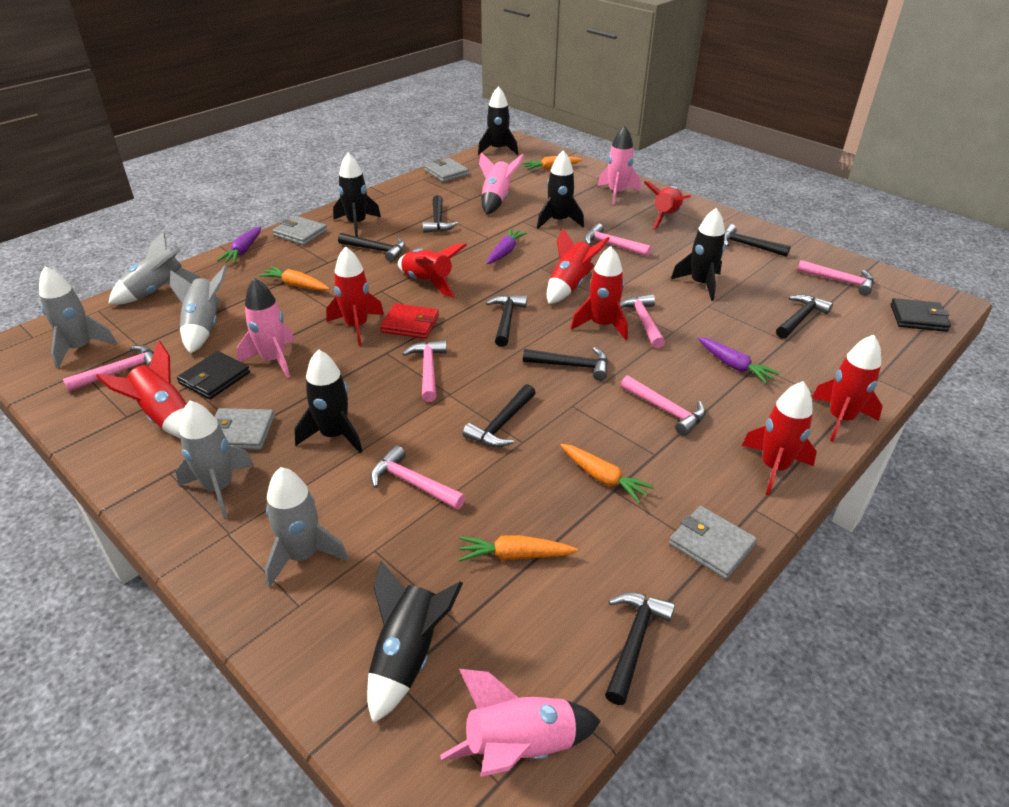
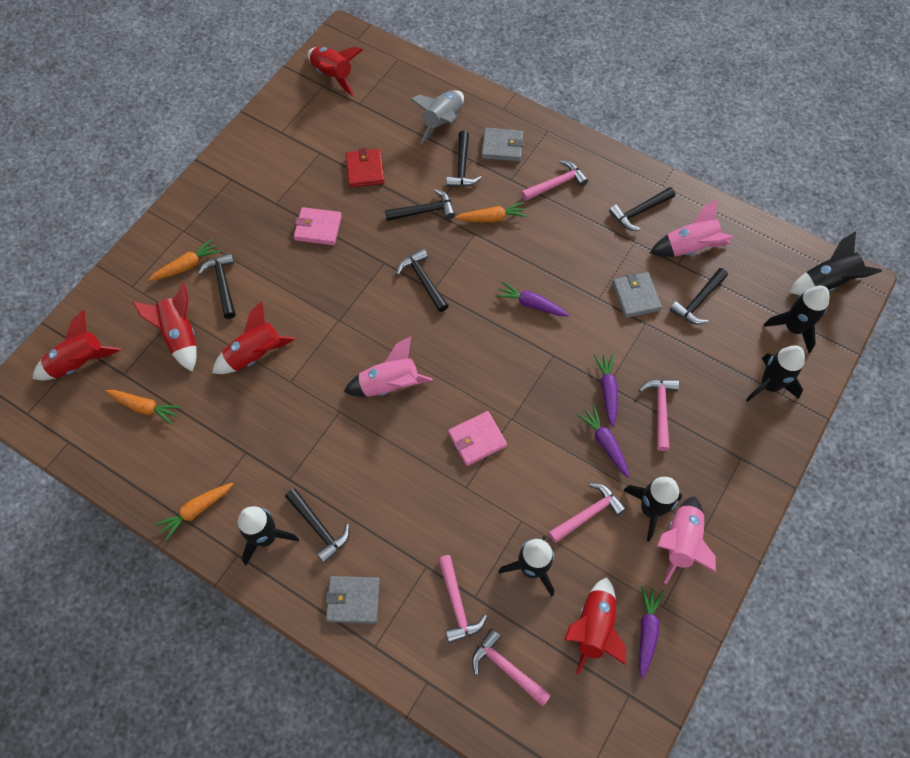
black hammer: [338,233,405,262] [423,195,458,233] [463,384,536,448] [486,294,527,347] [523,347,608,381] [605,592,675,705] [724,224,791,257] [776,294,833,339] = 8 -> [198,253,236,319] [285,488,350,563] [385,189,455,221] [397,248,448,312] [446,130,482,187] [609,187,675,231] [670,268,728,325] = 7
black wallet: [177,351,250,399] [890,298,951,332] = 2 -> none = 0
grey rocket: [39,266,117,369] [108,232,201,304] [170,265,227,354] [176,401,254,518] [265,467,349,588] = 5 -> [410,90,464,145] = 1
grey wallet: [214,408,275,450] [272,216,327,245] [424,158,469,182] [669,506,757,579] = 4 -> [326,576,380,624] [482,128,524,162] [612,272,662,318] = 3
pink hammer: [63,345,154,392] [371,445,466,510] [402,340,447,402] [584,223,652,257] [620,294,665,348] [621,376,706,436] [797,260,874,296] = 7 -> [438,555,487,643] [472,629,551,707] [521,160,588,201] [548,483,626,543] [639,379,679,451] = 5
pink rocket: [237,278,295,378] [440,669,601,777] [479,152,524,214] [598,125,641,205] = 4 -> [344,336,433,397] [650,199,734,257] [658,496,716,584] = 3
pink wallet: none = 0 -> [294,207,342,245] [448,411,507,466] = 2
purple carrot: [217,227,261,264] [487,229,527,264] [698,337,779,384] = 3 -> [495,281,569,316] [577,405,630,478] [594,354,618,427] [639,586,664,679] = 4
red rocket: [96,340,187,439] [326,246,384,346] [398,243,467,298] [547,228,610,304] [571,246,628,340] [644,181,691,230] [742,381,817,495] [812,335,883,442] = 8 -> [33,310,121,381] [133,283,196,372] [212,301,295,374] [307,47,363,96] [564,577,626,675] = 5

